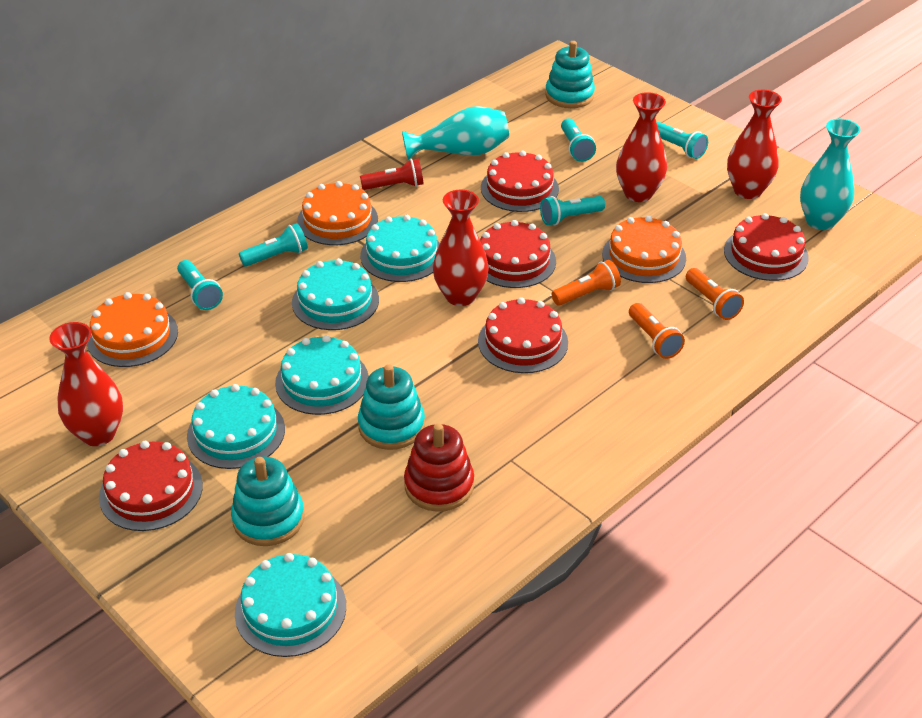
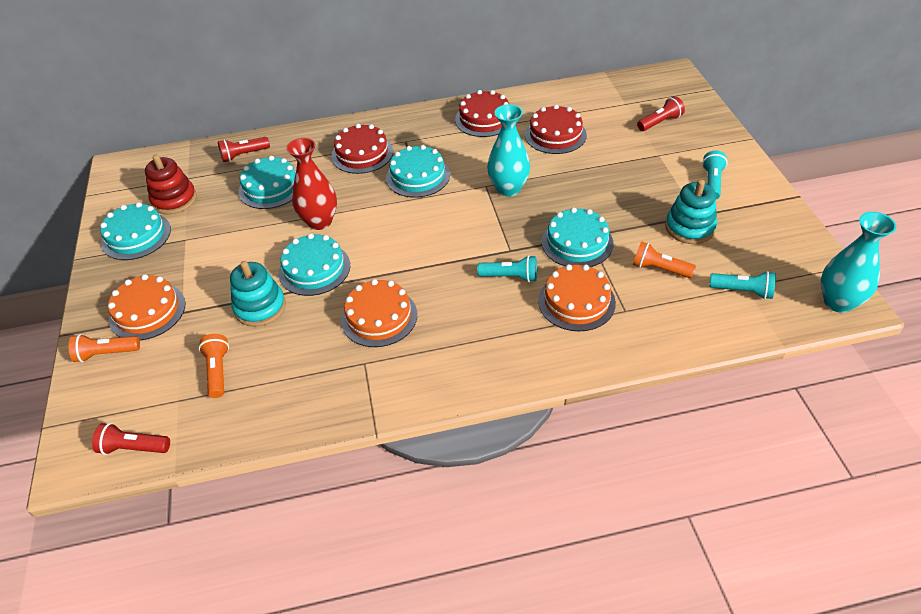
red cake: [99,441,203,531] [478,297,568,373] [480,220,556,288] [481,150,559,212] [724,213,809,281] = 5 -> [331,124,393,174] [455,90,509,137] [525,105,587,154] = 3
red flashlight: [360,158,424,190] = 1 -> [92,423,170,455] [218,137,270,162] [637,96,685,131] = 3
red vase: [49,322,123,446] [433,190,489,306] [616,92,667,202] [727,90,782,199] = 4 -> [286,138,337,230] = 1
turquoise flashlight: [177,260,223,310] [239,223,308,267] [540,196,605,225] [561,118,596,162] [656,122,708,159] = 5 -> [477,255,537,282] [702,151,728,199] [709,271,776,299] = 3
turquoise stacking toy: [231,457,305,546] [358,364,425,450] [545,41,595,108] = 3 -> [230,261,286,327] [665,179,717,244] = 2

